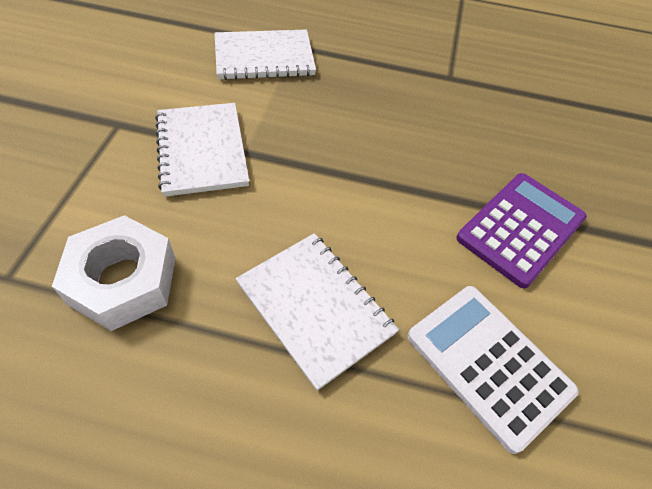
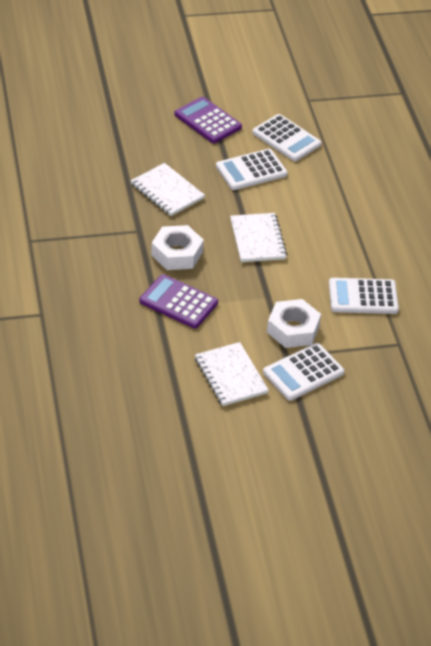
purple calculator: [457,173,587,288] = 1 -> [139,274,218,329] [174,97,242,143] = 2
white calculator: [407,286,579,454] = 1 -> [216,149,287,190] [252,114,321,161] [263,343,344,401] [329,278,399,314] = 4
white nut: [52,215,176,331] = 1 -> [151,225,204,270] [267,299,321,348] = 2

